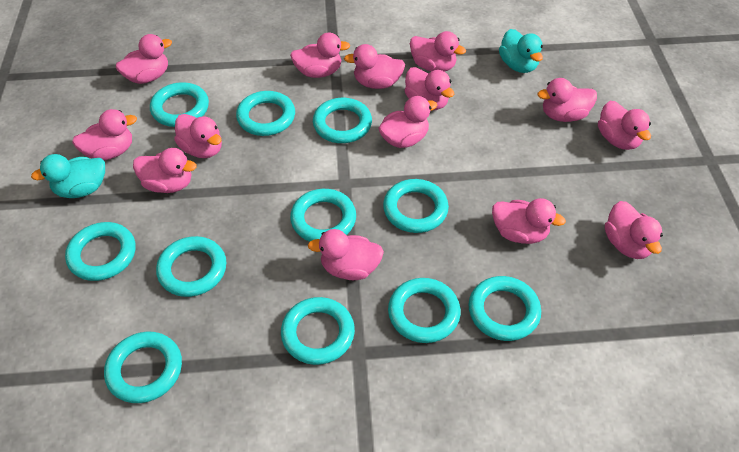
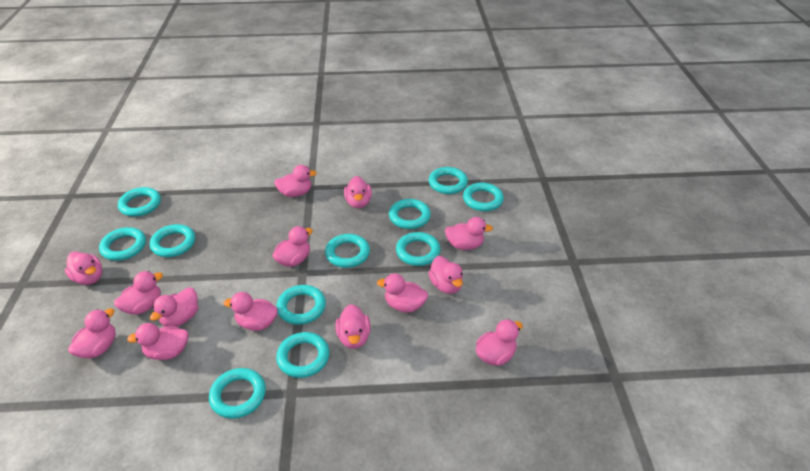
turquoise duck: [31,154,105,198] [499,29,543,73] = 2 -> none = 0

